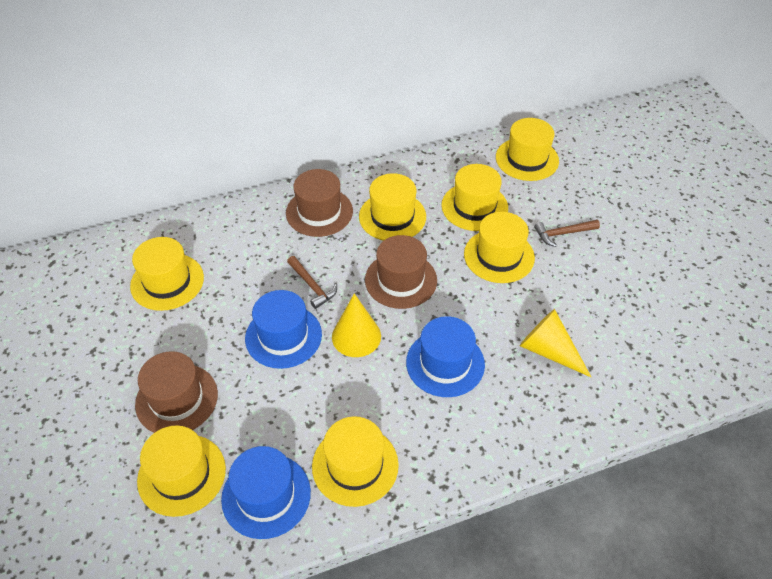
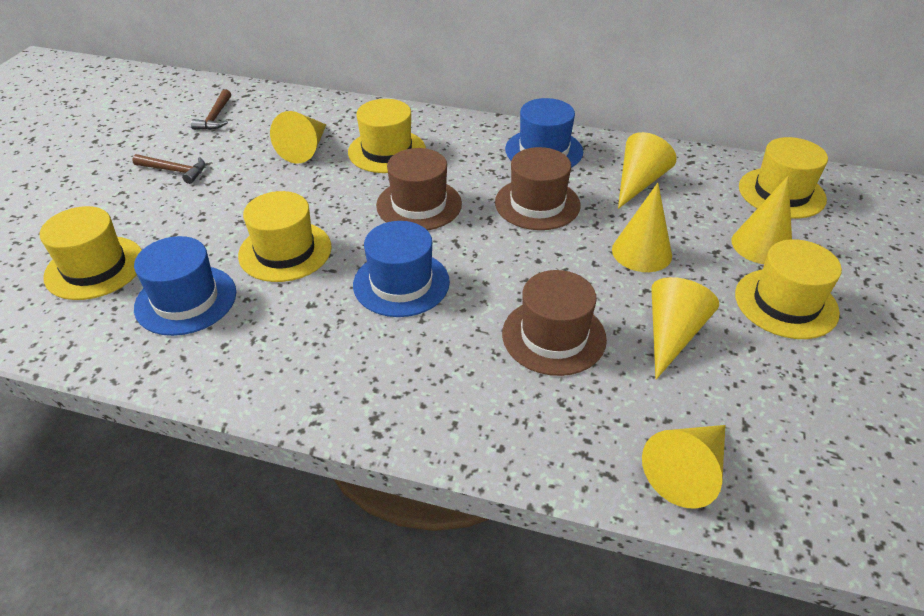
yellow cone: [332,293,381,357] [520,309,591,377] = 2 -> [270,111,326,164] [612,183,672,272] [618,132,677,209] [642,425,725,509] [651,277,719,380] [732,176,792,264] = 6
yellow hat: [130,237,204,311] [137,426,226,517] [312,416,399,507] [359,173,426,241] [441,164,508,231] [464,212,535,283] [496,118,559,181] = 7 -> [40,206,142,300] [238,191,332,282] [348,99,426,173] [735,239,842,339] [739,137,828,218] = 5

